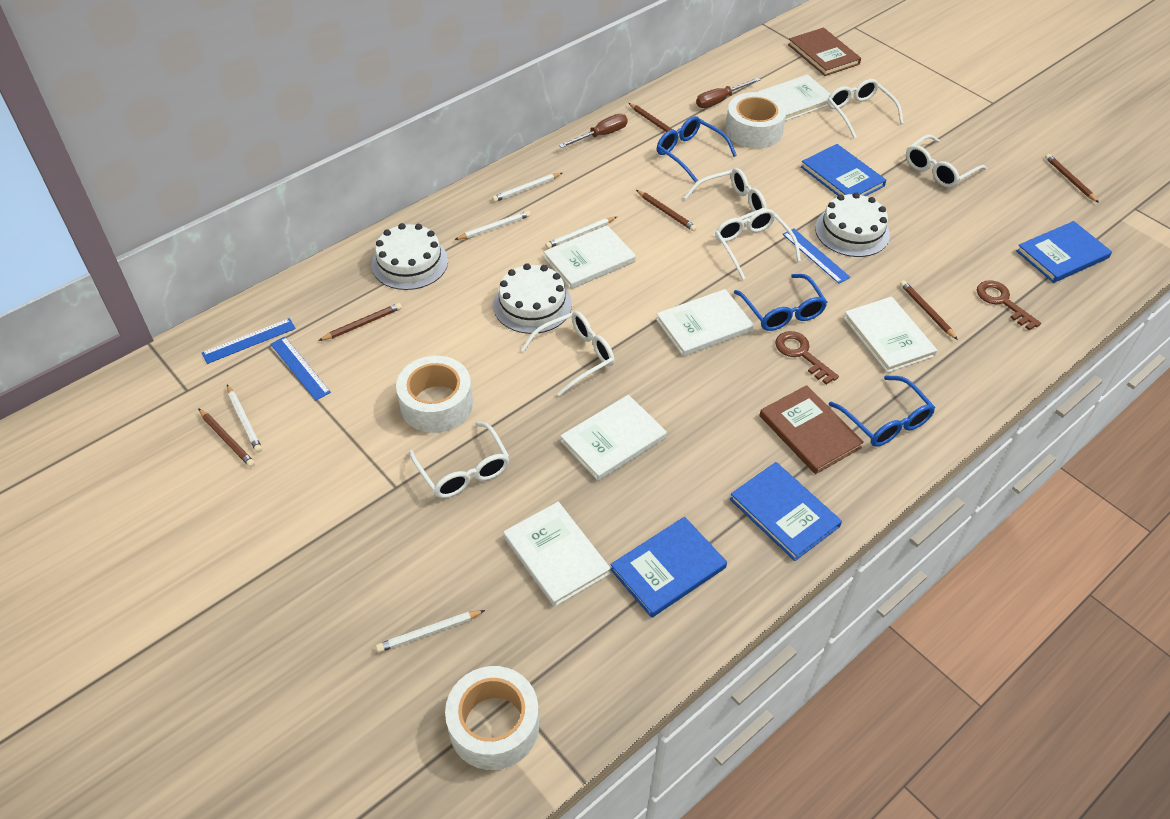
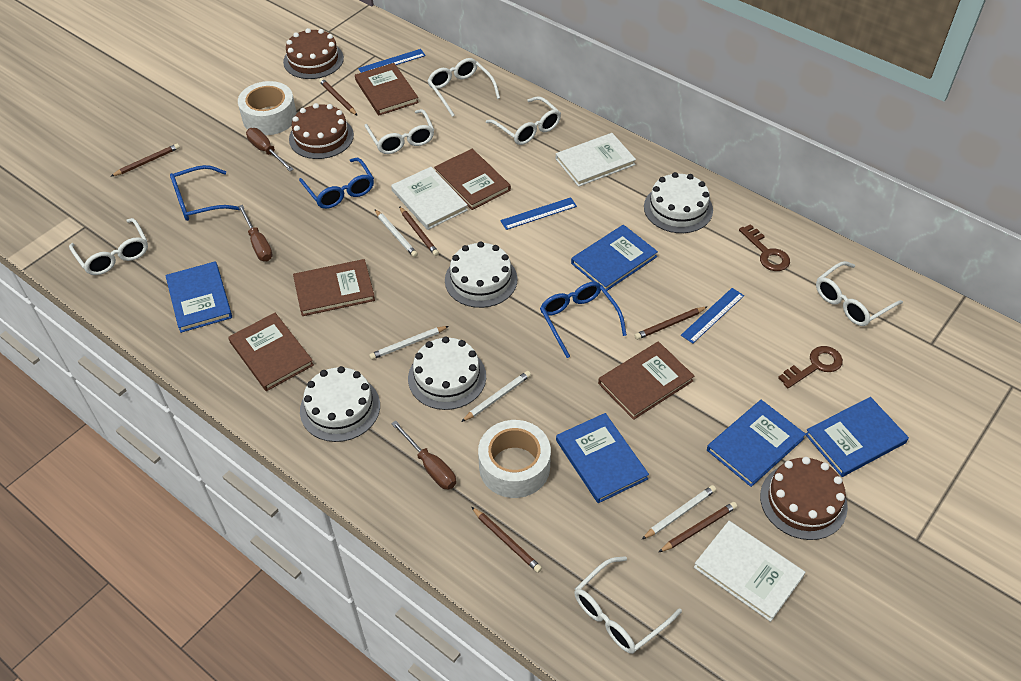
blue book: [610,517,727,618] [730,462,842,561] [801,144,886,196] [1016,221,1112,283] = 4 -> [165,261,232,333] [556,413,649,503] [571,225,658,291] [707,400,806,487] [806,397,909,477] = 5
brown book: [760,385,864,474] [788,27,861,76] = 2 -> [228,313,314,391] [293,259,375,316] [355,63,419,115] [434,149,511,210] [598,342,694,420] = 5
brown cake: none = 0 -> [283,28,344,79] [289,103,354,159] [760,457,848,540] = 3
brown screwdriver: [559,114,628,148] [696,78,760,108] = 2 -> [238,205,273,261] [246,128,294,171] [391,420,456,490] = 3
white book: [503,502,611,607] [544,225,636,289] [560,395,667,481] [656,289,754,357] [758,74,830,121] [843,296,937,373] = 6 -> [391,167,468,230] [556,133,636,187] [694,521,805,622] = 3
white cake: [372,223,448,290] [493,263,572,334] [815,192,890,257] = 3 -> [300,366,380,442] [408,336,486,410] [445,241,517,308] [644,172,713,233] = 4
white pencil: [227,385,262,453] [376,610,485,652] [454,211,531,240] [492,173,562,202] [545,217,617,249] = 5 -> [369,326,449,360] [375,209,418,257] [461,371,531,422] [642,485,716,539] = 4
white tape: [396,356,473,433] [445,666,539,770] [725,92,787,149] = 3 -> [238,81,297,135] [478,420,551,498] = 2

